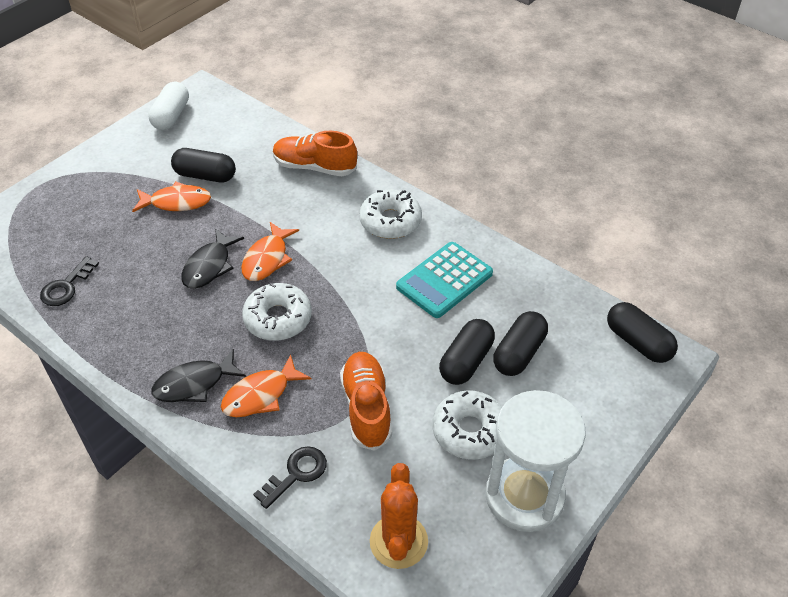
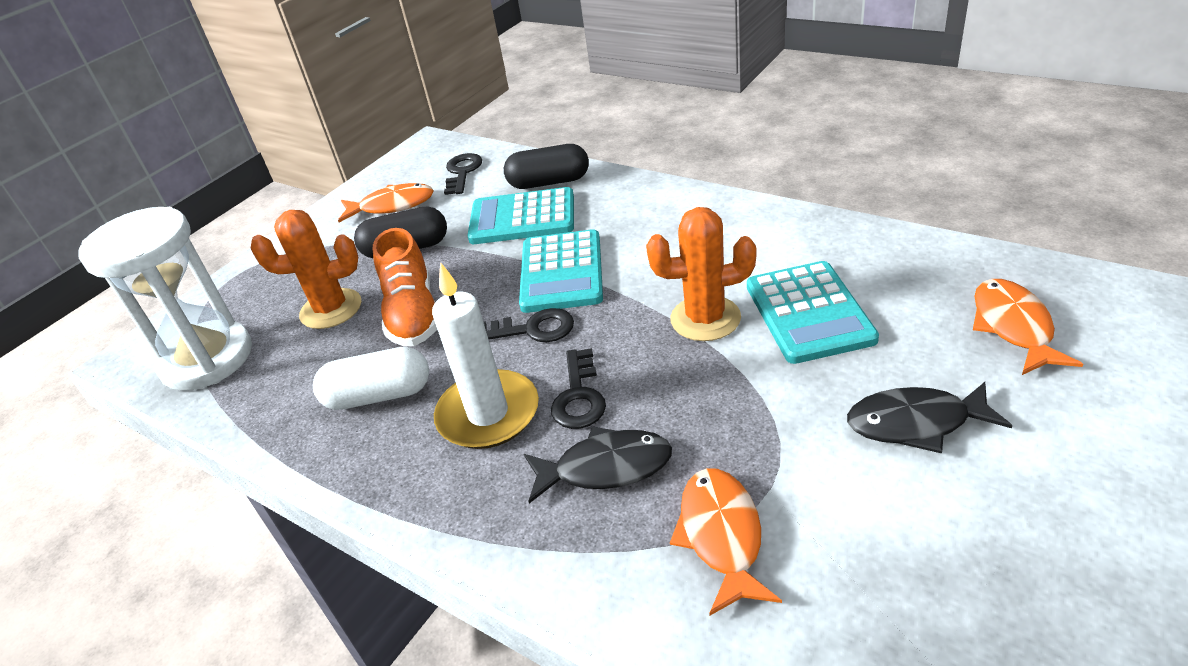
black capsule: [171,148,236,182] [439,319,495,385] [493,311,548,376] [607,302,678,363] = 4 -> [354,207,447,258] [504,144,589,189] = 2
black key: [40,256,99,306] [253,446,327,509] = 2 -> [444,153,482,195] [484,308,574,342] [551,348,606,429] = 3
orange cactus: [370,463,428,569] = 1 -> [251,210,361,329] [646,207,756,341] = 2
orange shoe: [273,131,357,176] [340,352,392,451] = 2 -> [373,228,437,346] = 1
turquoise calculator: [396,242,493,318] = 1 -> [467,187,574,244] [519,229,603,313] [747,261,879,364] = 3
white candle: none = 0 -> [432,262,539,449] = 1
white donut: [242,283,312,341] [359,189,422,239] [433,390,502,460] = 3 -> none = 0

